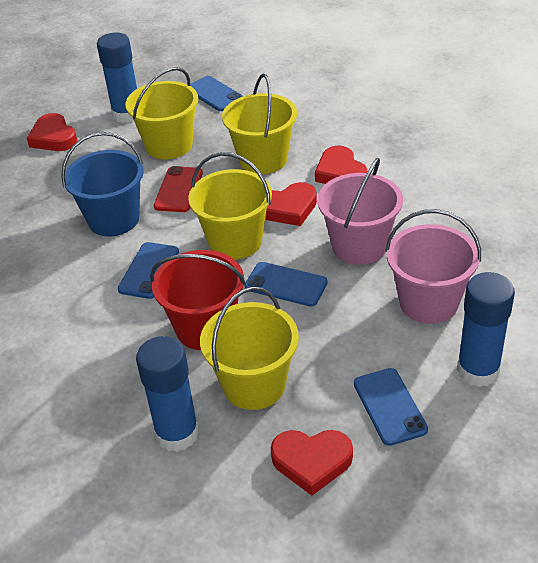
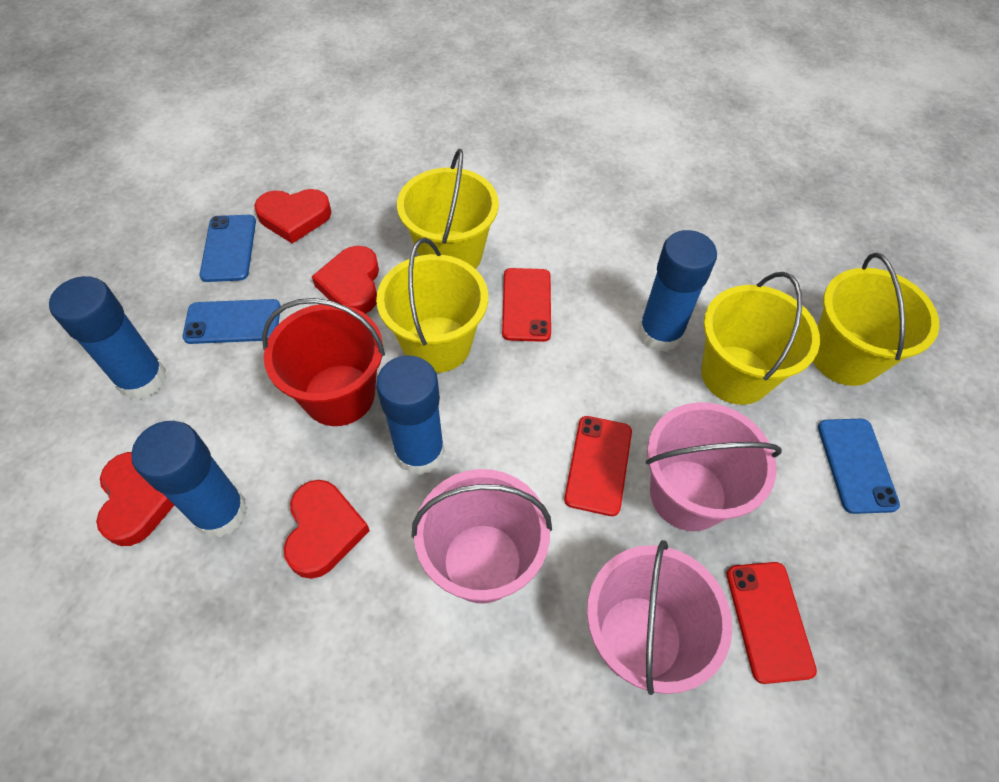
blue bucket: [61,132,144,236] = 1 -> none = 0
blue glue stick: [97,33,137,123] [136,336,199,452] [457,272,515,387] = 3 -> [49,276,167,400] [131,421,247,537] [376,355,445,475] [638,230,717,352] = 4
blue phone: [118,242,179,299] [190,76,243,111] [245,262,328,307] [354,368,428,446] = 4 -> [183,299,281,344] [199,215,256,282] [818,419,900,514] = 3
pink bucket: [317,158,403,265] [385,209,481,324] = 2 -> [412,469,552,603] [587,540,732,695] [646,402,782,531] = 3
red phone: [154,166,203,212] = 1 -> [502,268,551,342] [564,416,632,516] [727,562,817,684] = 3

